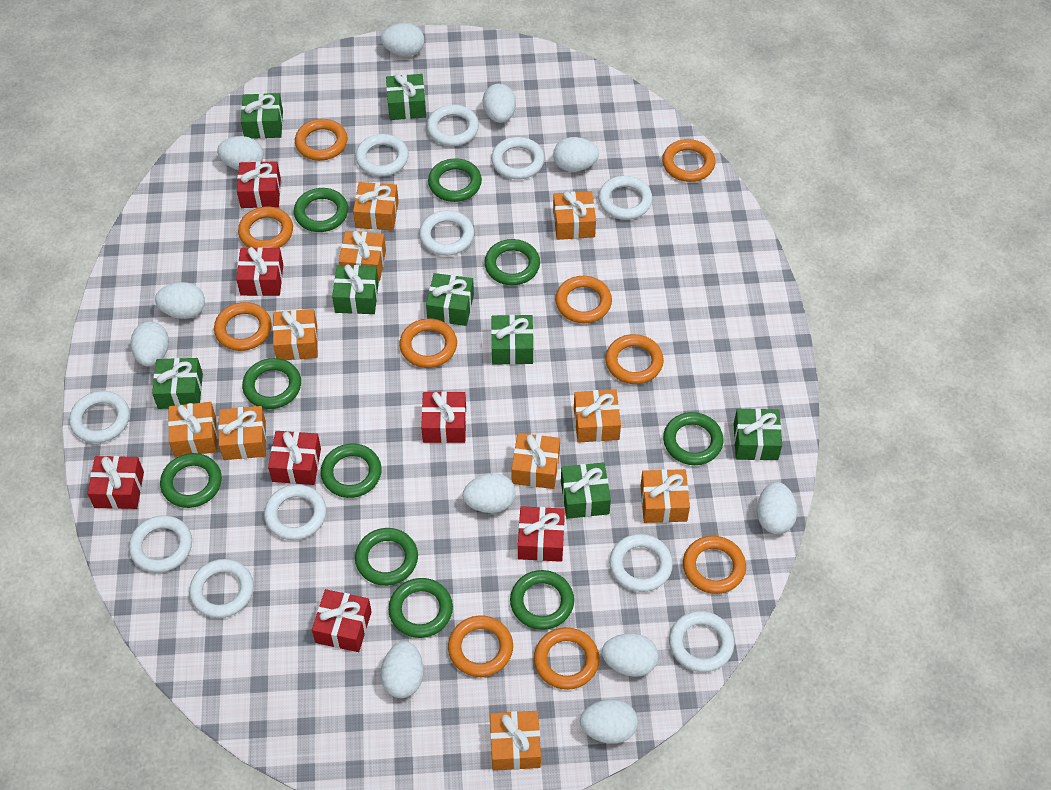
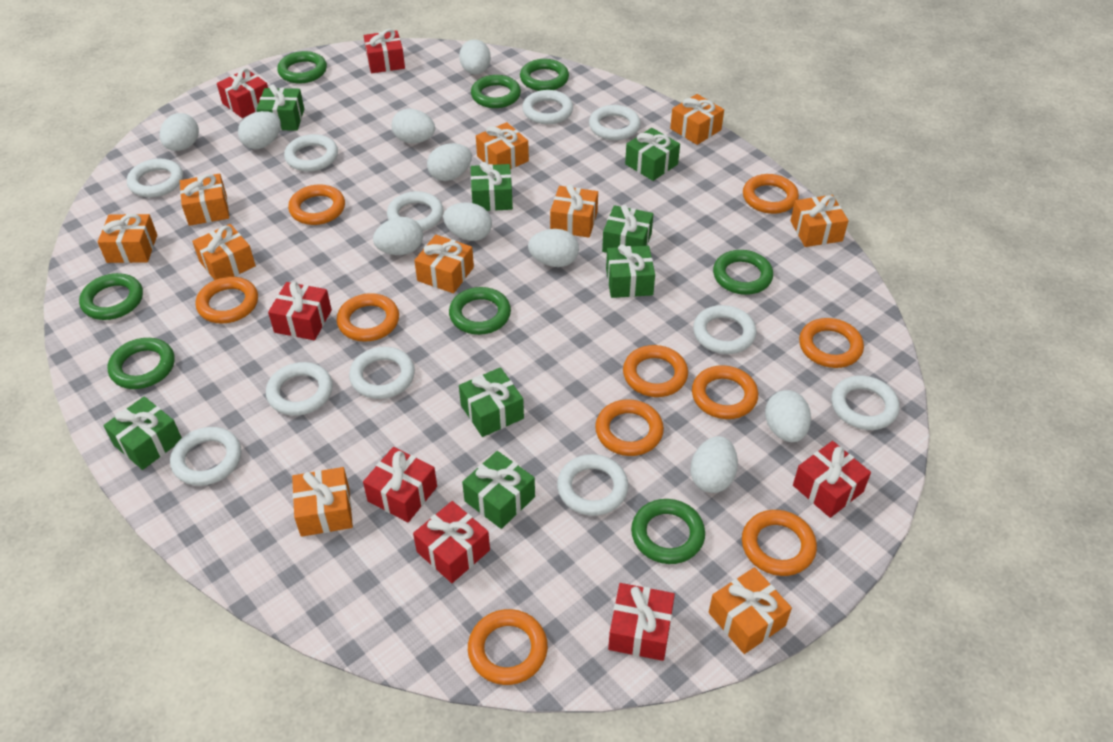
green ring: [160,453,222,508] [242,358,301,409] [294,188,348,232] [320,444,382,498] [355,528,418,586] [388,578,453,638] [428,158,482,202] [484,239,540,285] [510,570,574,630] [663,412,724,465] = 10 -> [79,273,143,320] [108,338,175,389] [277,51,327,83] [449,287,511,335] [471,75,521,108] [520,59,569,91] [631,499,705,564] [713,250,773,295] = 8
white egg: [130,321,169,367] [155,282,205,319] [217,136,263,170] [380,641,424,698] [381,23,424,56] [463,473,516,513] [483,84,516,123] [553,137,599,172] [580,699,638,744] [602,633,658,677] [757,482,797,534] = 11 -> [160,113,199,151] [238,111,281,149] [373,217,423,255] [392,108,435,144] [427,143,472,181] [443,202,492,241] [459,39,491,75] [528,229,579,267] [690,436,738,493] [765,390,811,442] = 10

